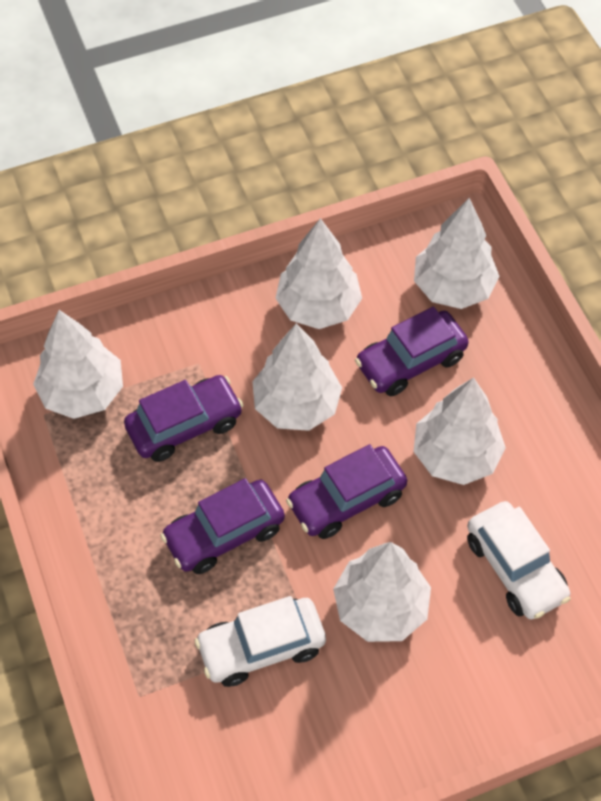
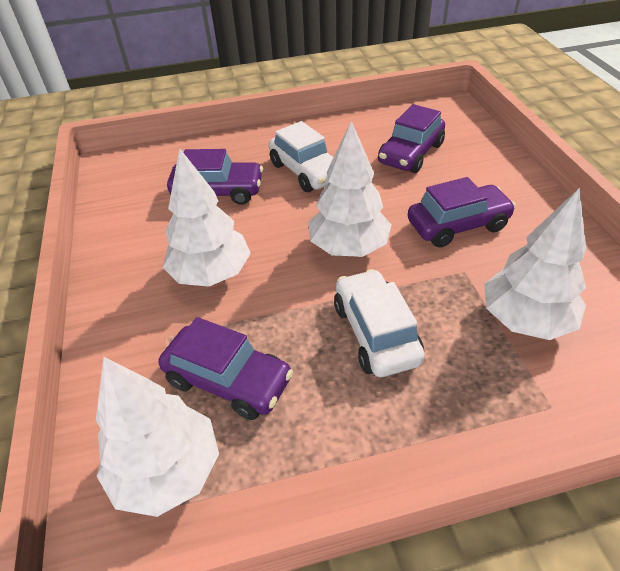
white tree: [33,310,123,419] [252,323,342,431] [275,218,362,329] [333,542,431,642] [414,198,500,309] [414,377,506,485] = 6 -> [96,357,219,517] [163,148,251,287] [308,121,392,257] [484,188,586,340] = 4

